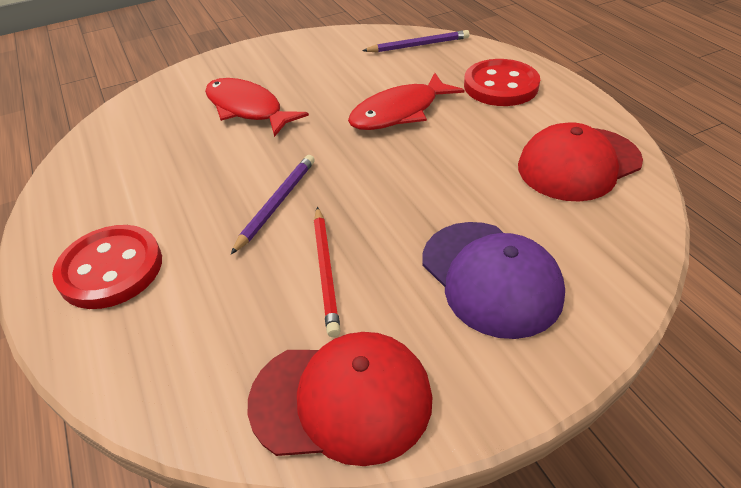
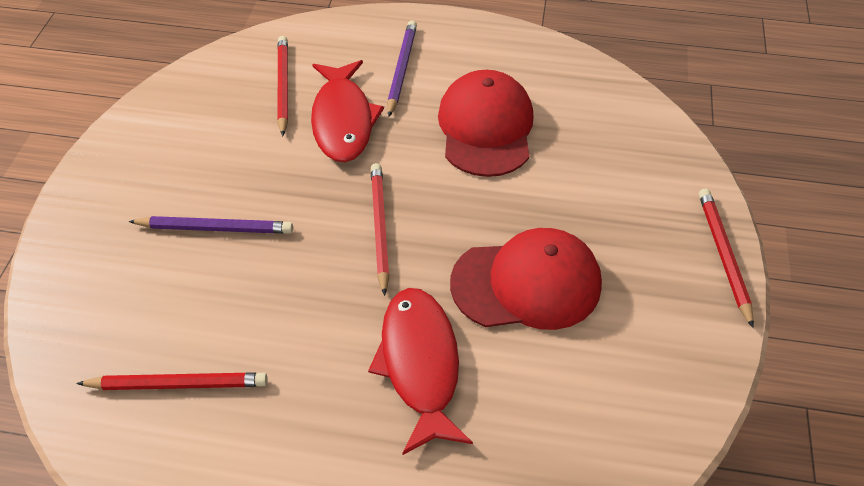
purple cap: [422,222,565,339] = 1 -> none = 0
red button: [52,225,162,309] [464,59,540,106] = 2 -> none = 0
red pencil: [314,207,341,337] = 1 -> [76,372,268,390] [277,36,288,136] [371,163,389,296] [699,188,754,328] = 4

